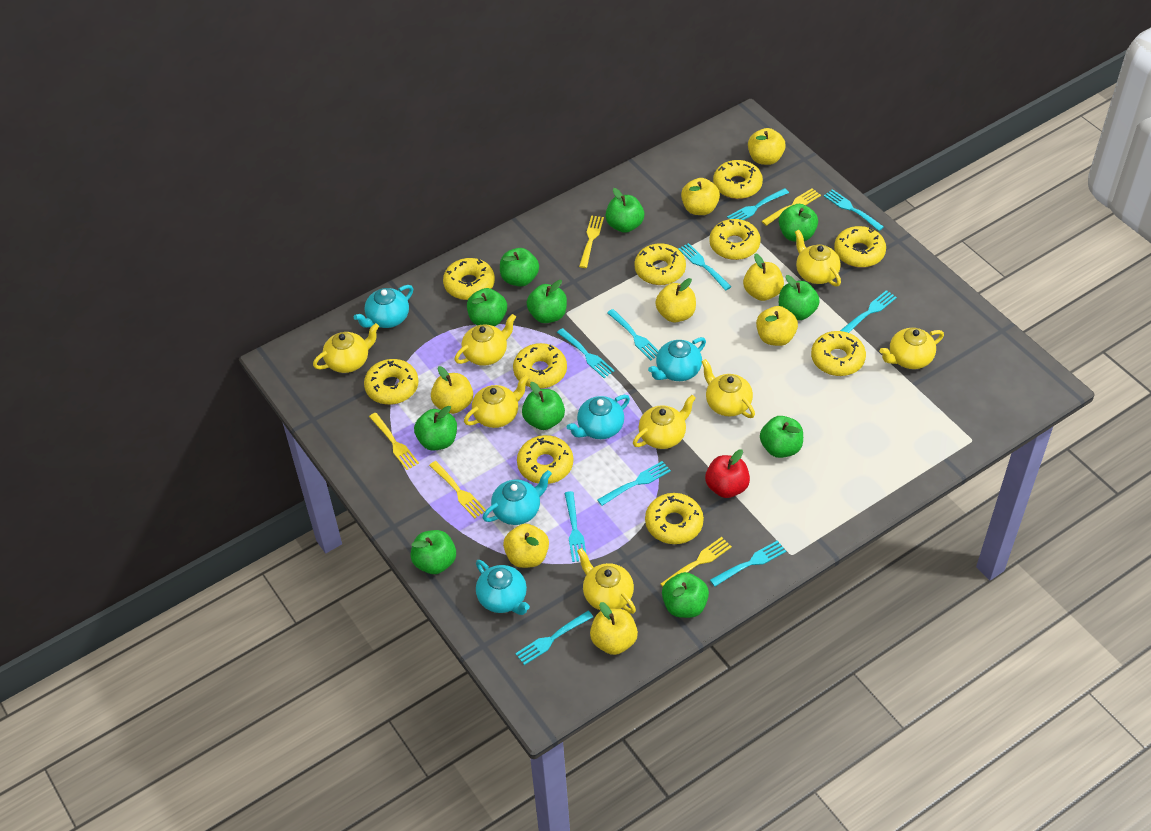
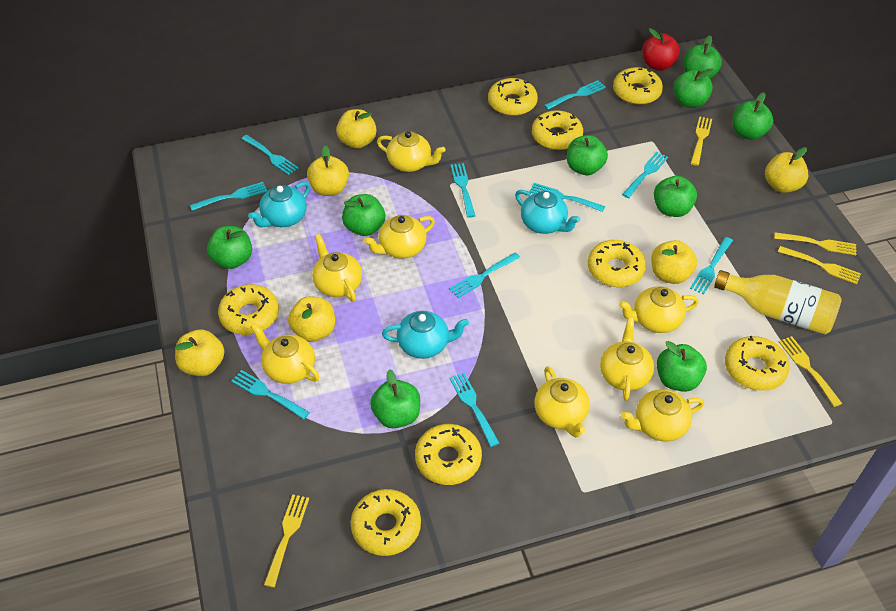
green apple: [410,530,456,574] [414,406,457,451] [467,288,507,326] [500,248,539,287] [522,382,565,430] [526,280,567,323] [605,188,644,233] [662,572,709,618] [760,416,803,458] [779,204,818,242] [779,275,820,320] = 11 -> [207,226,252,269] [342,194,385,236] [370,369,420,428] [567,135,608,175] [654,176,697,217] [657,341,707,392] [673,68,714,108] [684,35,722,79] [732,92,773,140] = 9
turquoise teapot: [354,285,413,328] [476,560,530,615] [483,470,552,525] [567,395,630,439] [648,337,706,381] = 5 -> [248,182,310,227] [382,311,469,359] [515,190,580,234] = 3
yellow apple: [431,366,473,414] [503,524,549,568] [590,602,638,655] [655,278,696,322] [681,178,720,215] [743,253,784,301] [748,128,786,165] [756,306,798,346] = 8 -> [175,330,224,376] [288,296,335,342] [307,145,349,196] [336,109,377,149] [651,240,697,284] [765,147,808,193] = 6
yellow bottle: none = 0 -> [714,270,842,334] = 1
yellow donut: [364,359,419,405] [443,258,495,300] [513,343,567,389] [517,435,573,484] [634,243,686,285] [645,493,704,544] [709,219,761,260] [713,160,763,199] [811,331,866,376] [834,226,886,267] = 10 -> [218,284,279,335] [351,489,421,556] [415,424,482,485] [488,78,538,116] [532,110,583,150] [588,240,646,287] [613,67,663,105] [725,336,789,391] = 8

